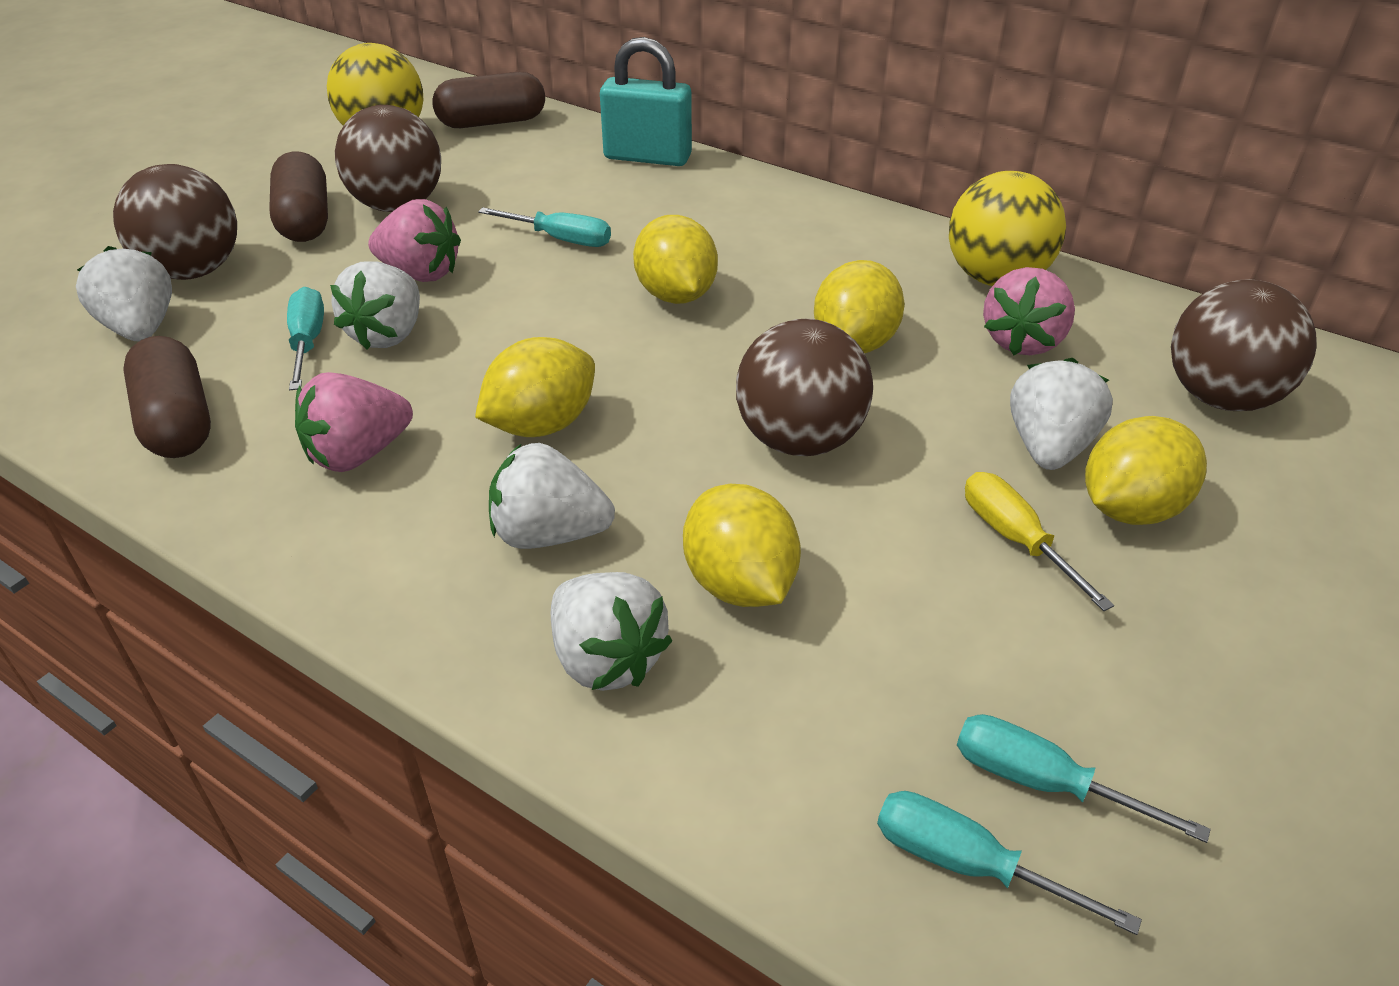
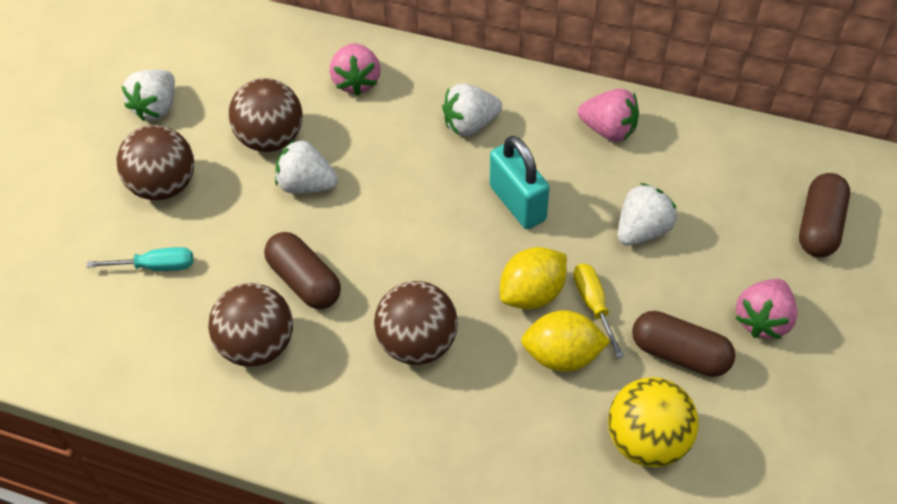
turquoise screwdriver: [287,287,324,390] [478,207,611,247] [877,791,1142,935] [957,714,1211,843] = 4 -> [86,247,193,271] = 1
white strawberry: [76,246,172,341] [330,262,420,350] [489,443,615,549] [551,572,672,691] [1010,358,1113,470] = 5 -> [122,69,175,121] [275,140,338,194] [442,83,502,136] [618,183,677,246] = 4
yellow ball: [327,43,424,126] [949,171,1066,286] = 2 -> [608,377,698,467] = 1
yellow lemon: [475,337,595,437] [633,215,718,304] [683,484,801,607] [814,260,905,353] [1085,416,1207,525] = 5 -> [500,247,567,309] [521,310,611,372] = 2

